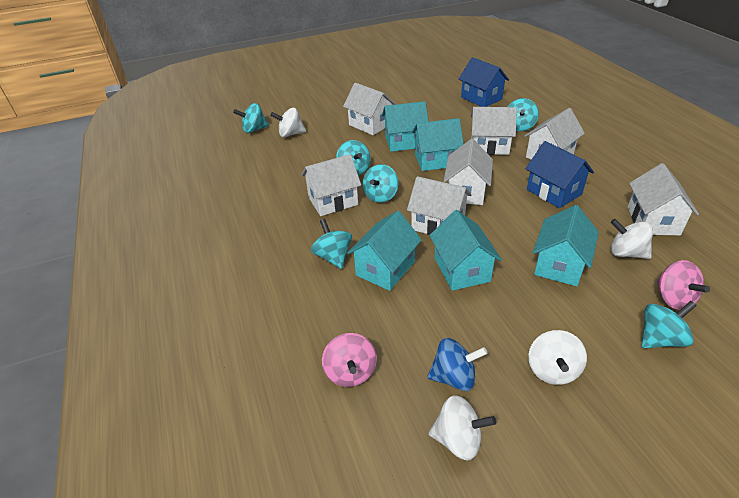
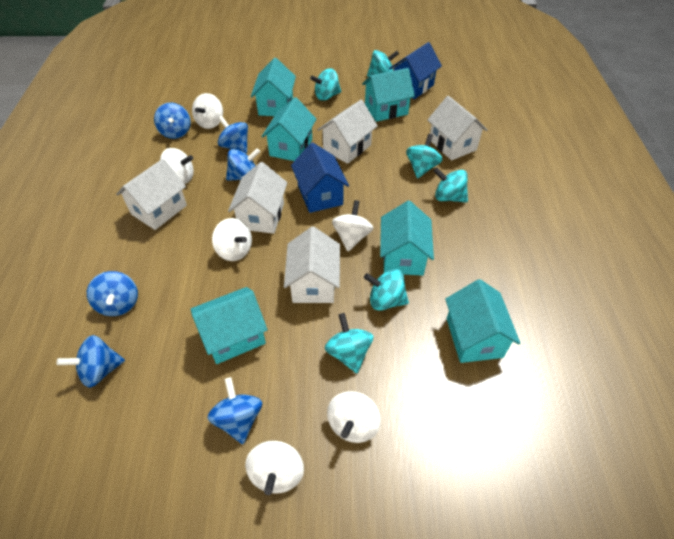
blue spinning top: [427,338,487,391] = 1 -> [57,335,125,388] [87,271,138,316] [154,103,191,139] [207,377,262,444] [218,116,248,154] [226,148,260,181] = 6
pink spinning top: [322,333,377,387] [657,260,710,310] = 2 -> none = 0
turquoise house: [347,211,422,291] [382,101,429,152] [412,118,464,171] [429,210,502,291] [533,205,599,286] = 5 -> [191,287,268,364] [251,58,296,116] [261,97,316,161] [362,68,415,122] [380,201,434,276] [445,279,521,363] = 6
white house: [301,154,361,216] [343,83,396,135] [407,176,471,235] [444,139,493,205] [471,107,517,155] [525,108,585,159] [627,163,699,235] = 7 -> [116,159,187,230] [228,162,287,234] [284,226,340,303] [317,100,378,164] [427,96,488,160] = 5
white spinning top: [270,108,306,137] [429,395,496,461] [528,330,587,385] [611,219,653,259] = 4 -> [160,148,194,184] [192,93,223,129] [212,218,252,261] [245,441,304,495] [327,391,381,443] [332,200,373,251] = 6

